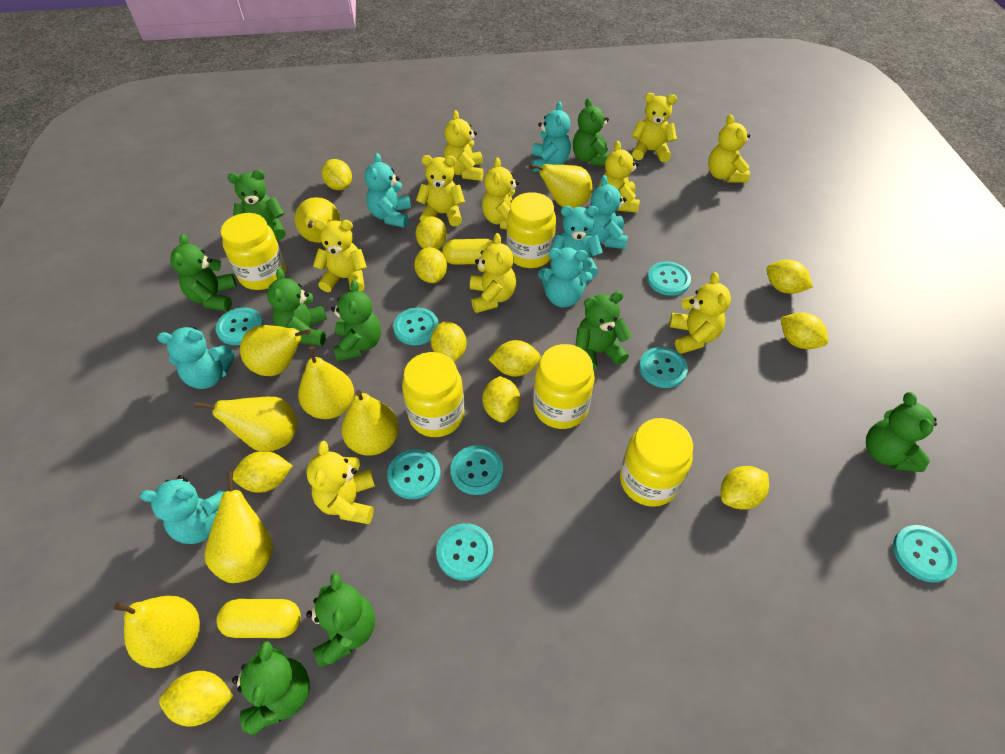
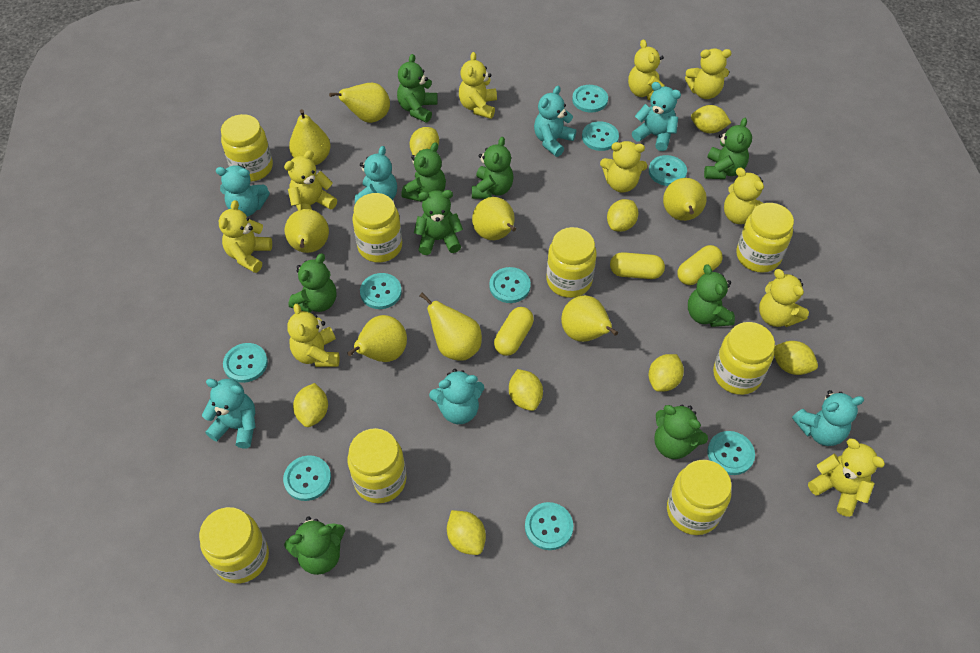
turquoise button: [216,308,263,345] [387,449,441,499] [393,308,439,345] [436,523,493,581] [451,445,503,495] [639,347,688,388] [647,261,691,296] [893,525,957,582] = 8 -> [223,343,268,383] [283,455,331,501] [360,273,402,309] [489,267,531,303] [525,502,574,550] [572,85,608,113] [582,121,619,151] [649,155,687,186] [707,431,755,475] = 9
yellow capsule: [217,599,301,638] [442,239,494,265] = 2 -> [494,307,534,356] [610,252,665,279] [677,245,723,285] = 3
yellow jar: [221,213,286,290] [402,352,464,437] [507,192,556,268] [533,344,595,429] [620,418,693,507] = 5 -> [199,507,269,583] [221,114,273,182] [347,428,406,503] [352,193,402,262] [546,227,597,298] [667,460,732,535] [713,322,775,395] [736,203,794,273] = 8
yellow lemon: [159,671,233,727] [233,451,293,493] [322,159,352,190] [414,247,447,283] [416,216,447,249] [431,322,467,362] [482,376,520,423] [488,340,541,377] [721,466,769,510] [766,260,813,294] [780,312,828,349] = 11 -> [293,383,328,427] [409,127,439,156] [447,510,486,555] [509,369,543,411] [607,199,638,232] [649,354,684,392] [691,105,731,133] [774,341,818,375] = 8

